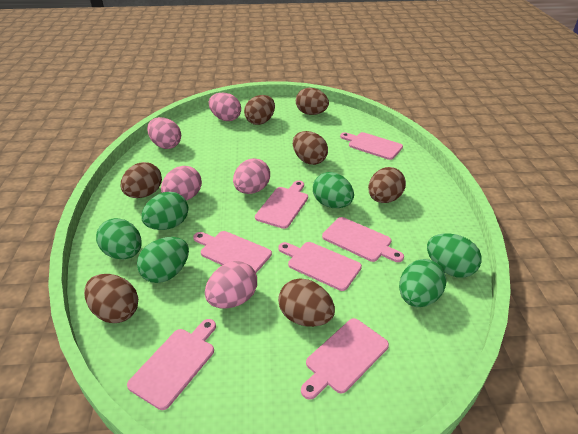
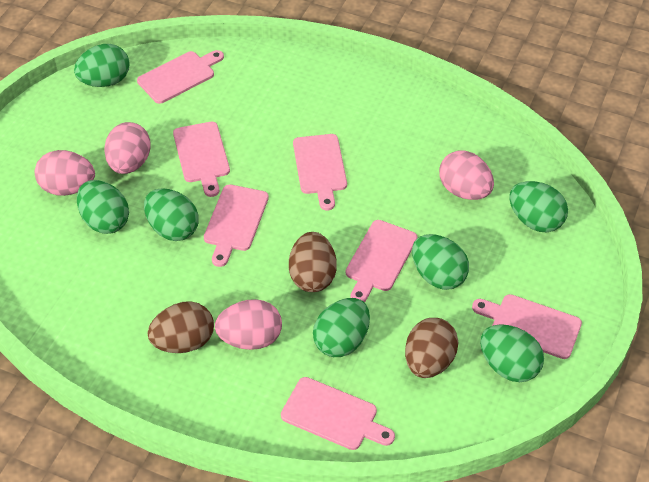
brown egg: [84,274,138,323] [121,162,162,198] [244,95,275,125] [278,279,335,327] [293,131,328,165] [296,88,329,115] [368,167,406,203] = 7 -> [148,301,214,353] [289,232,337,292] [405,318,458,378] = 3
green egg: [96,218,142,259] [137,237,189,283] [141,192,188,230] [313,172,354,208] [399,259,446,307] [427,233,482,278] = 6 -> [74,44,130,87] [77,180,129,234] [144,188,199,241] [313,298,370,357] [412,234,469,290] [480,324,544,382] [509,181,568,232] = 7
pink egg: [147,117,181,149] [161,166,202,201] [205,261,257,308] [209,93,241,121] [233,158,270,194] = 5 -> [35,150,95,196] [104,122,151,174] [215,299,282,350] [439,151,494,200] = 4

